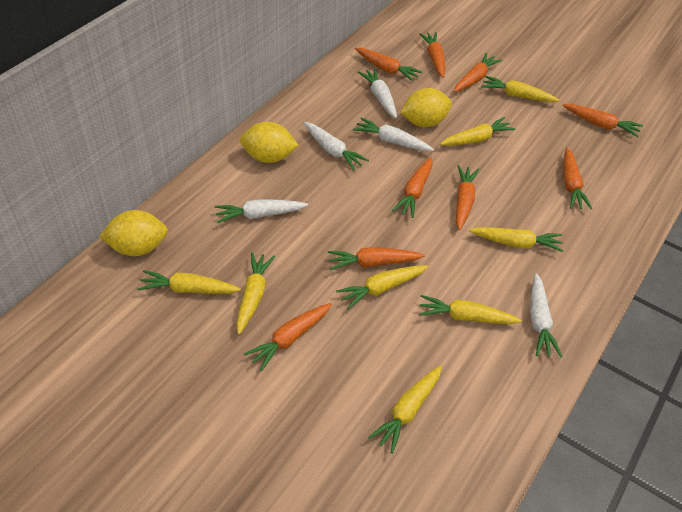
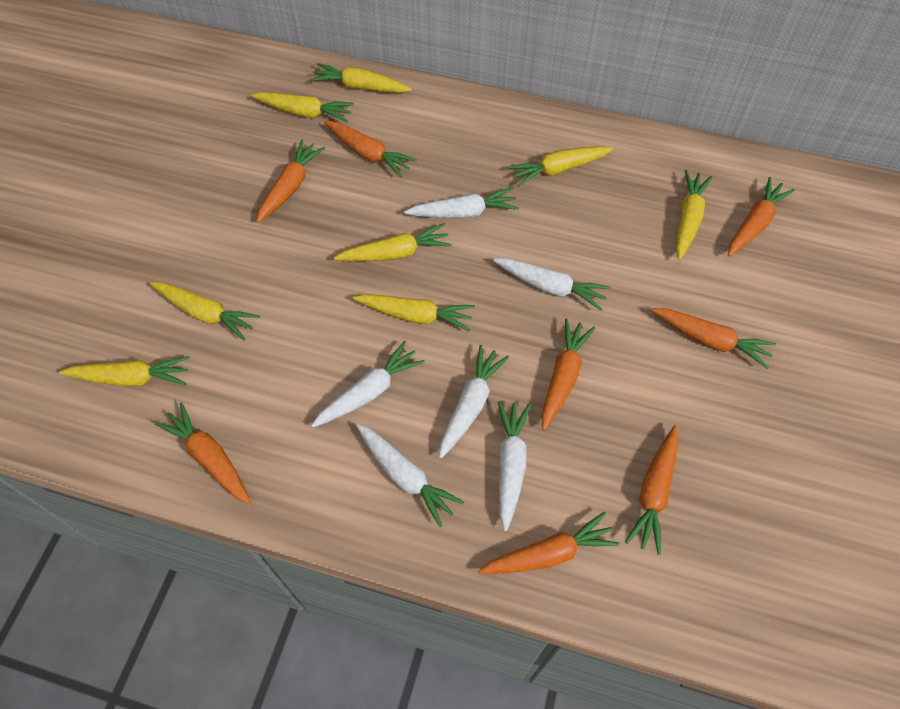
orange carrot: [244,303,332,371] [328,247,425,270] [355,47,422,82] [392,157,433,218] [419,32,445,78] [454,53,502,92] [456,165,479,230] [562,104,643,137] [563,148,592,209] = 9 -> [155,402,251,504] [256,139,325,223] [324,121,417,178] [478,512,620,574] [541,318,595,430] [625,425,679,555] [651,308,776,369] [728,177,795,256] = 8
white carrot: [215,199,308,223] [304,122,369,171] [353,118,434,151] [358,68,397,118] [530,273,562,357] = 5 -> [311,341,425,427] [356,424,464,527] [404,187,519,219] [439,345,509,459] [493,258,610,311] [498,401,531,531] = 6
yellow lemon: [99,210,168,256] [240,122,299,163] [400,88,452,127] = 3 -> none = 0

